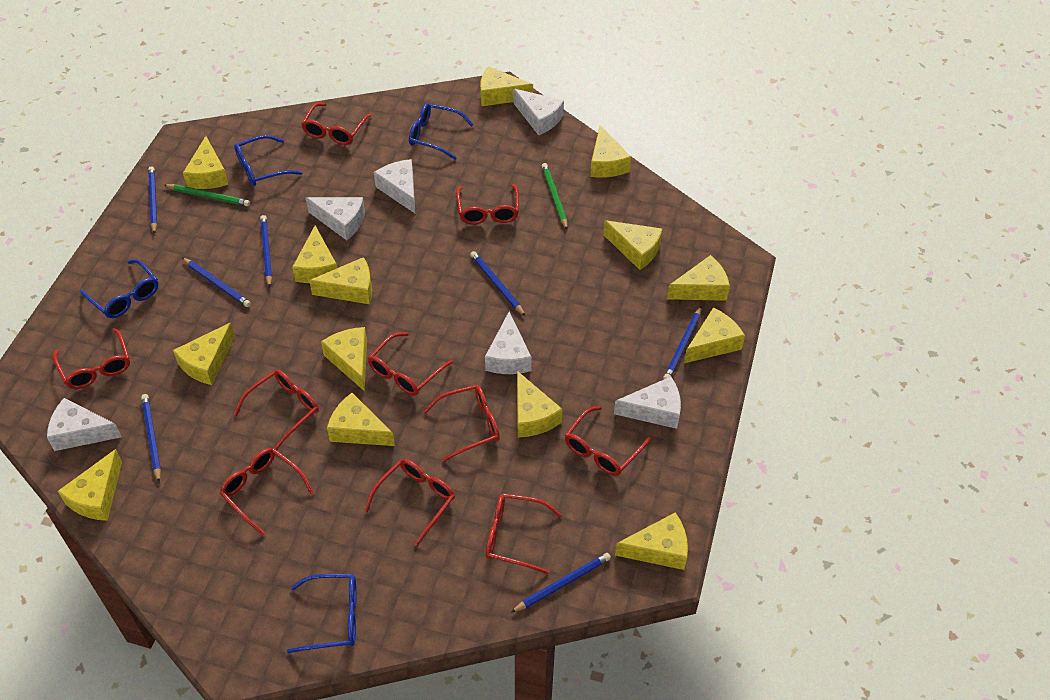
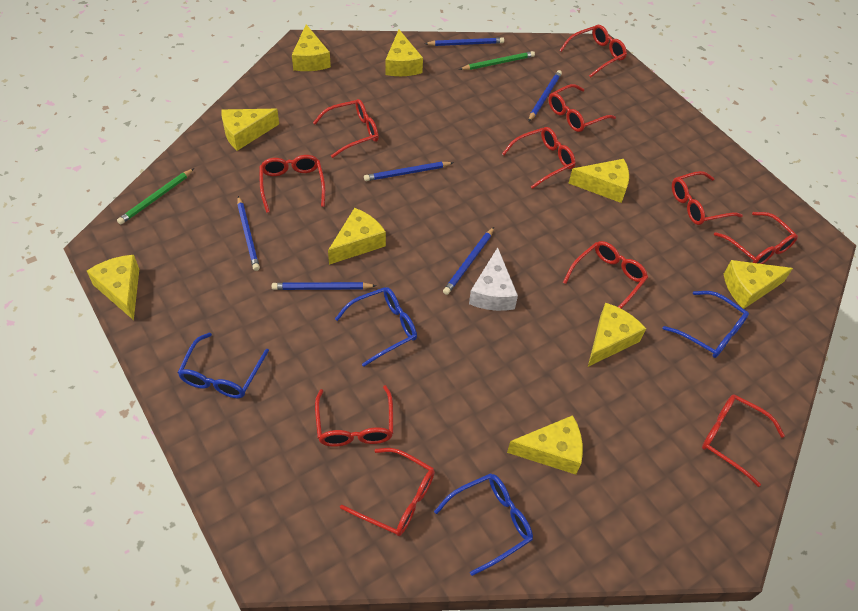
blue pencil: [141,394,161,482] [148,166,157,234] [182,258,251,307] [260,215,272,288] [470,251,525,316] [510,553,611,613] [663,306,702,379] = 7 -> [237,196,260,271] [272,282,376,290] [364,162,454,181] [425,38,504,46] [443,227,494,295] [528,70,562,122] = 6
red glasses: [53,328,130,389] [220,448,314,536] [234,370,319,450] [301,103,372,145] [364,459,455,546] [368,332,453,396] [423,385,500,462] [456,184,519,225] [486,493,562,574] [565,406,651,476] = 10 -> [259,155,325,213] [313,99,379,158] [315,385,393,447] [340,448,435,536] [502,127,575,189] [549,84,616,132] [559,25,627,78] [563,241,648,309] [672,171,743,225] [702,394,785,487] [714,212,798,264] = 11
white cheese: [47,398,122,451] [306,197,365,240] [374,159,415,213] [485,312,532,374] [513,89,564,135] [614,377,681,429] = 6 -> [469,247,518,311] = 1
yellow cheese: [58,449,122,521] [173,322,235,385] [183,136,229,189] [292,225,337,283] [309,257,372,304] [321,327,367,391] [327,393,395,446] [480,66,533,106] [517,371,563,437] [590,125,631,178] [603,220,662,270] [615,512,688,570] [667,255,730,301] [684,308,745,363] = 14 -> [87,255,139,320] [221,109,279,151] [292,24,331,71] [328,208,386,265] [385,30,423,76] [507,415,583,475] [569,159,629,203] [588,303,646,367] [724,260,793,309] = 9

